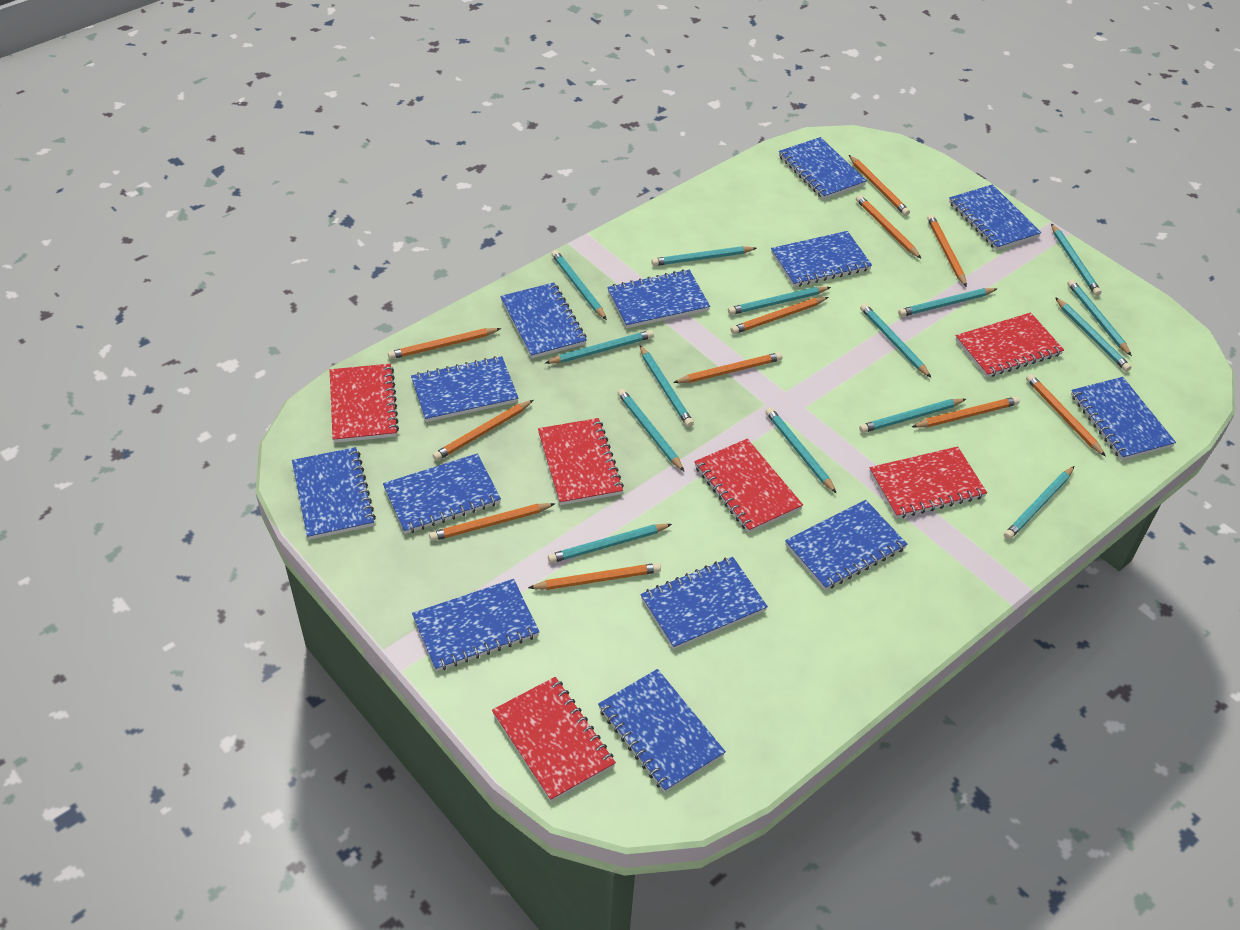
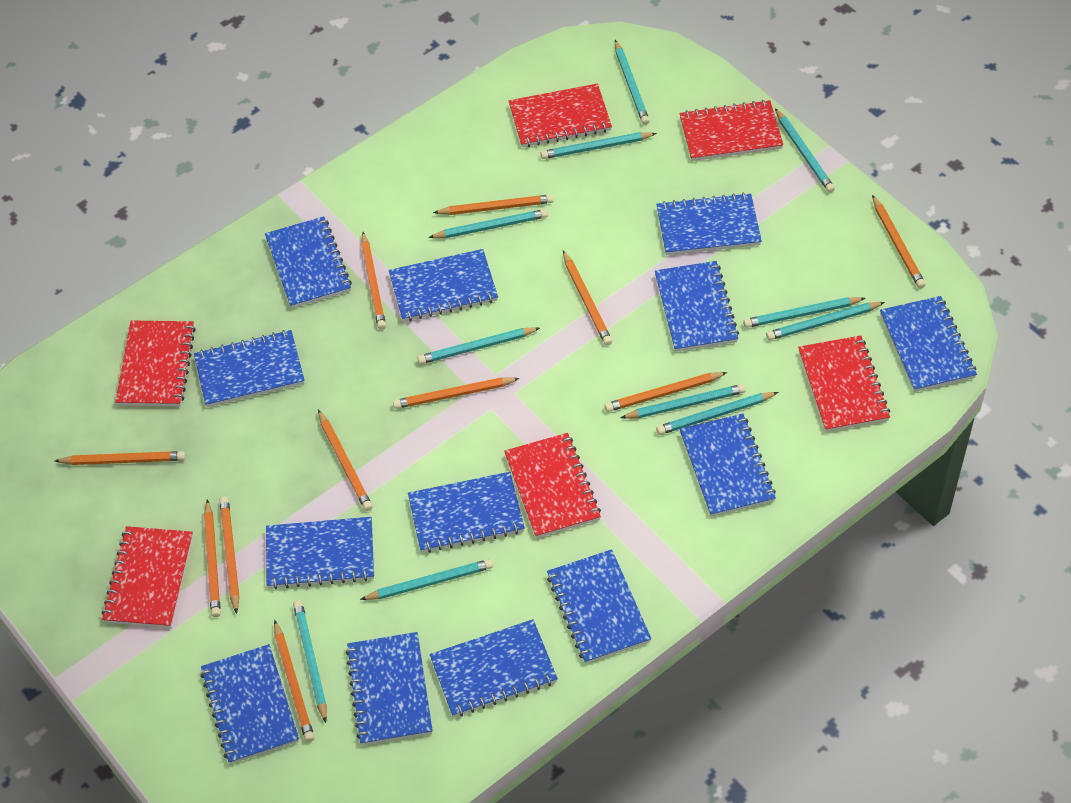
turquoise pencil: [545,330,654,364] [548,524,672,563] [551,250,607,320] [618,389,684,471] [639,345,694,427] [651,246,757,266] [728,287,831,315] [765,407,836,493] [859,399,966,433] [860,303,931,378] [898,288,997,317] [1004,466,1074,540] [1051,223,1101,296] [1055,297,1131,372] [1068,280,1132,356] = 15 -> [293,600,327,723] [360,559,493,600] [417,327,540,364] [428,209,548,238] [540,132,657,159] [615,40,650,125] [621,384,746,419] [656,392,778,435] [743,297,865,328] [766,302,885,340] [775,108,835,193] = 11

